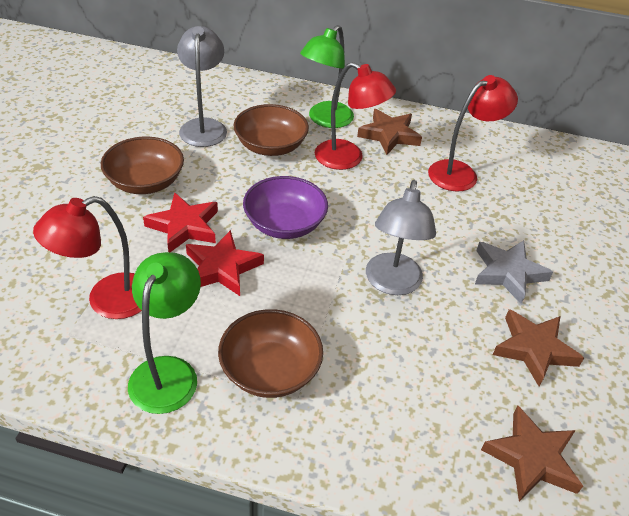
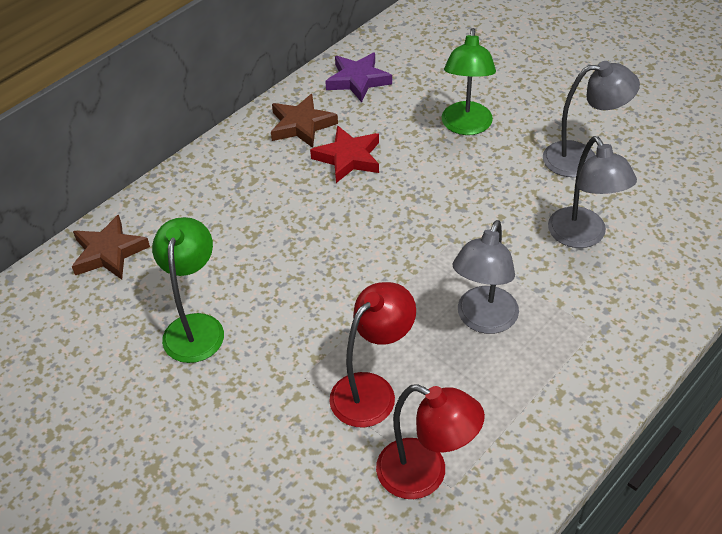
brown bowl: [101,137,184,194] [218,309,323,398] [234,104,309,156] = 3 -> none = 0
brown star: [357,109,422,155] [481,406,583,502] [493,309,584,386] = 3 -> [72,214,150,280] [271,94,338,148] = 2
grey lamp: [177,26,227,147] [366,180,436,295] = 2 -> [453,220,519,334] [543,61,640,177] [548,136,637,248] = 3
grey star: [475,240,553,304] = 1 -> none = 0
purple bowl: [243,176,328,239] = 1 -> none = 0
purple star: none = 0 -> [325,53,392,102] = 1
red lamp: [33,196,142,319] [315,62,396,170] [428,75,518,192] = 3 -> [329,282,416,428] [376,384,485,499] = 2
red star: [143,193,218,252] [186,230,264,296] = 2 -> [310,126,379,183] = 1

